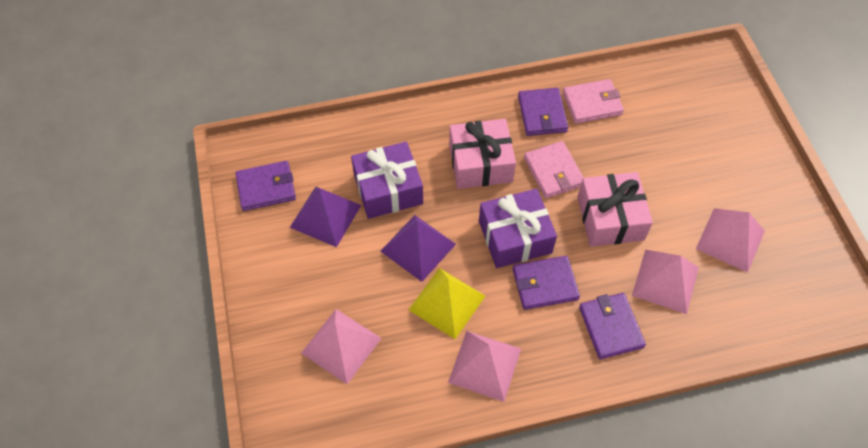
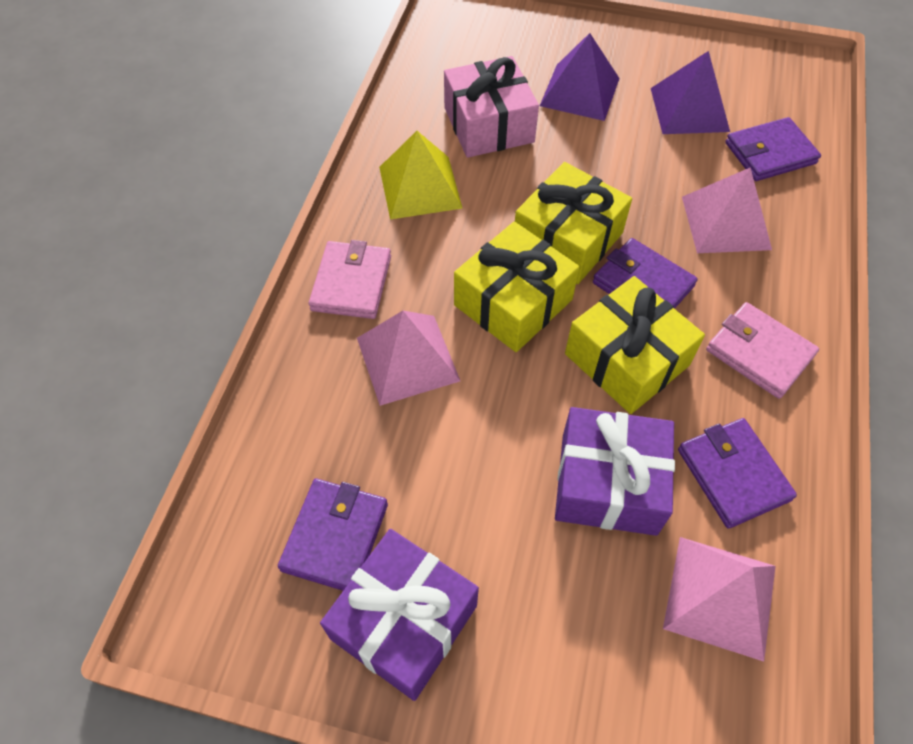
pink gift: [449,119,516,189] [577,172,653,247] = 2 -> [444,56,539,158] = 1
pink pyramid: [301,309,381,384] [448,331,521,402] [632,250,699,314] [696,208,765,273] = 4 -> [357,311,460,406] [663,537,776,662] [682,167,772,253] = 3
yellow gift: none = 0 -> [454,221,580,352] [515,162,632,284] [565,276,705,414] = 3

